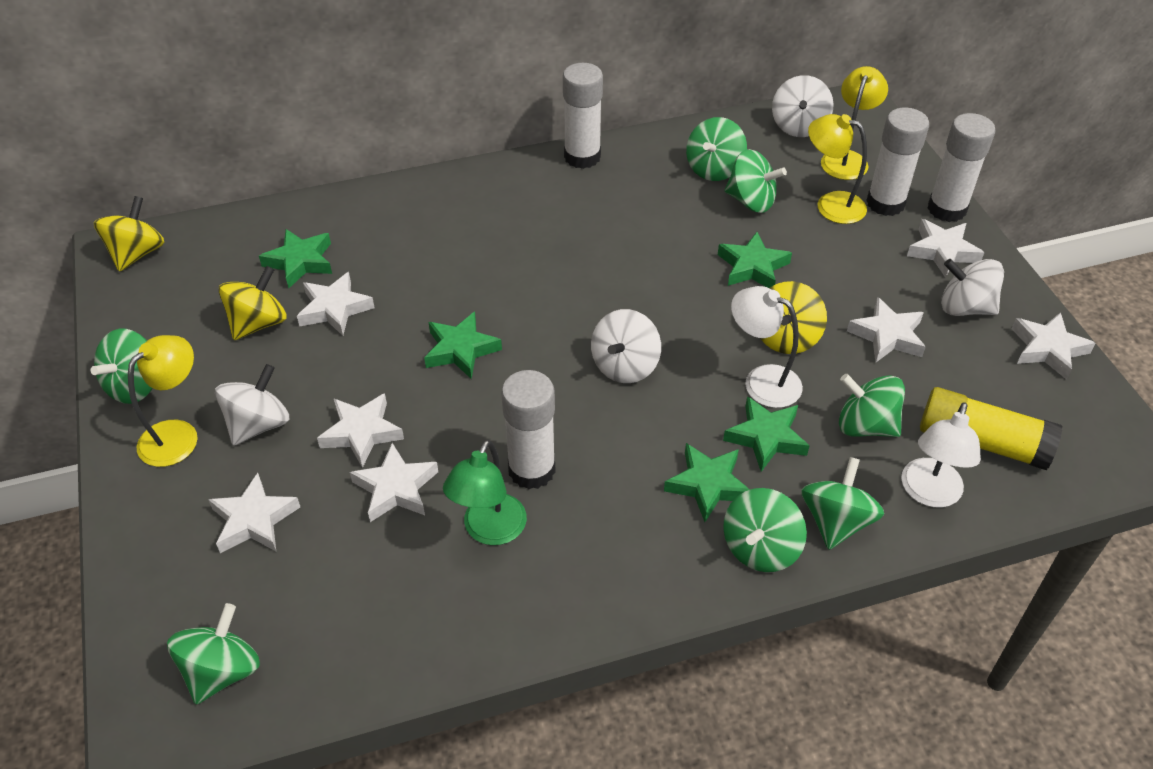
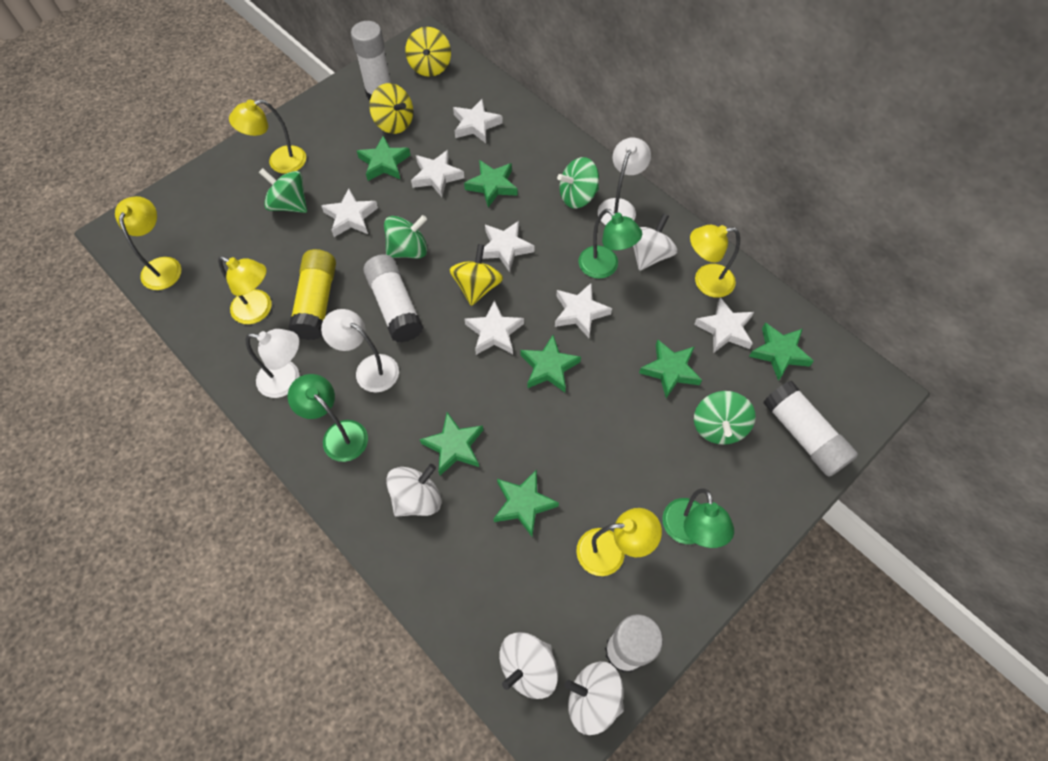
green lamp: [443,440,527,545] = 1 -> [288,374,368,462] [578,209,642,279] [662,488,734,548] = 3
green spinning top: [90,329,153,404] [167,603,260,704] [686,117,747,181] [723,488,807,572] [725,149,787,213] [801,457,884,550] [839,374,905,437] = 7 -> [259,168,307,213] [384,215,427,258] [557,157,599,209] [694,391,756,445] = 4
green star: [259,229,332,288] [424,312,502,379] [664,443,750,522] [718,232,792,288] [723,396,810,472] = 5 -> [357,136,411,181] [420,412,483,476] [464,160,517,207] [494,469,559,537] [520,335,581,392] [639,339,702,398] [749,323,814,381] = 7
white lamp: [731,286,803,408] [901,402,981,508] = 2 -> [246,329,300,398] [321,309,399,392] [598,138,651,225] = 3
yellow lamp: [128,335,198,467] [808,114,867,224] [821,66,888,180] = 3 -> [115,196,181,290] [218,256,272,324] [229,99,306,174] [576,508,662,576] [690,225,740,298] = 5

